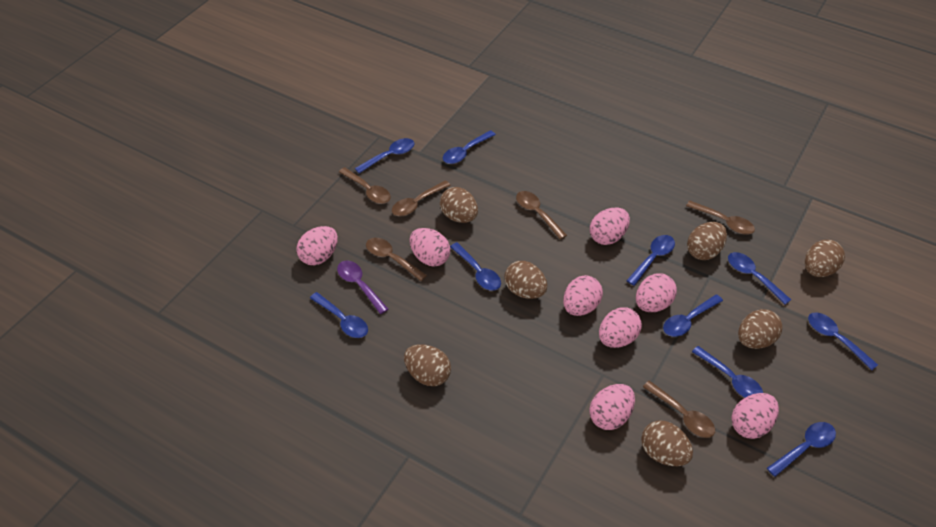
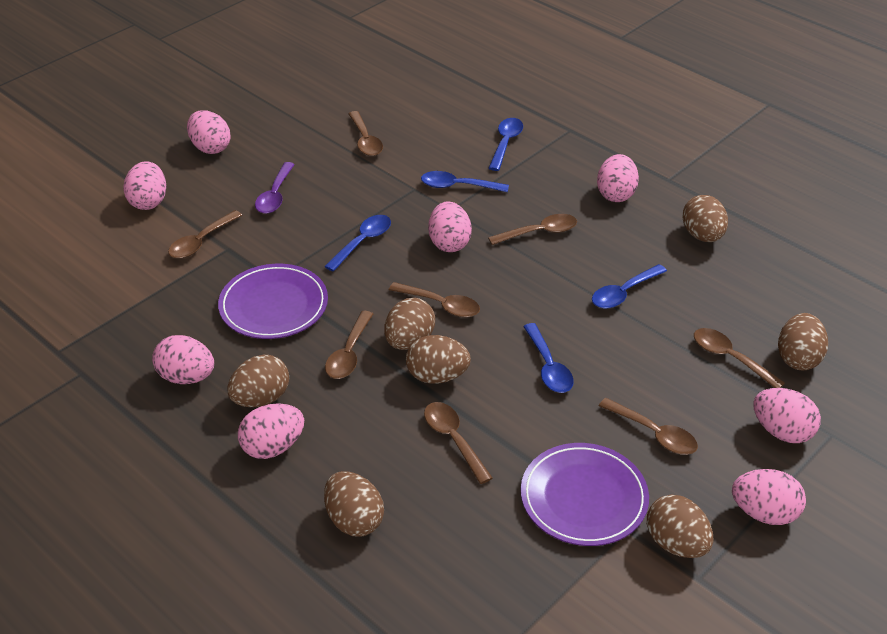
blue spoon: [310,292,368,338] [355,138,414,173] [443,130,496,164] [450,242,501,291] [626,235,675,286] [663,294,723,337] [692,346,763,398] [728,252,791,305] [767,422,836,477] [808,313,878,370] = 10 -> [324,215,391,272] [421,171,509,192] [489,118,523,171] [523,323,574,393] [592,264,667,309] = 5
brown spoon: [339,167,391,204] [366,238,427,281] [392,180,451,216] [516,191,567,240] [643,381,715,438] [686,201,755,234] = 6 -> [168,210,242,259] [325,311,373,379] [348,111,383,156] [389,282,480,318] [424,402,493,484] [488,214,577,245] [599,398,698,455] [694,328,785,388] = 8
purple plate: none = 0 -> [218,264,328,339] [521,443,649,546] = 2

